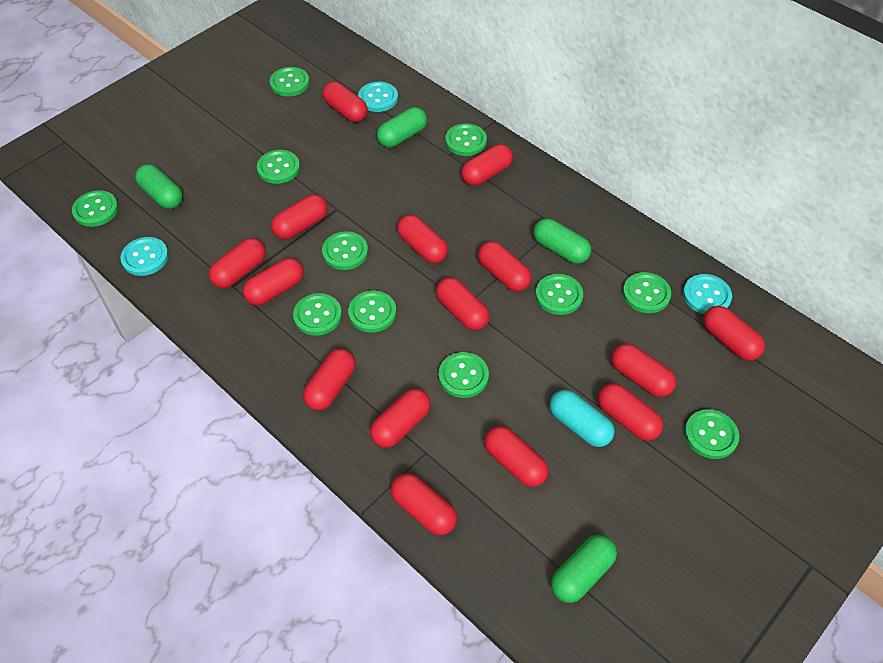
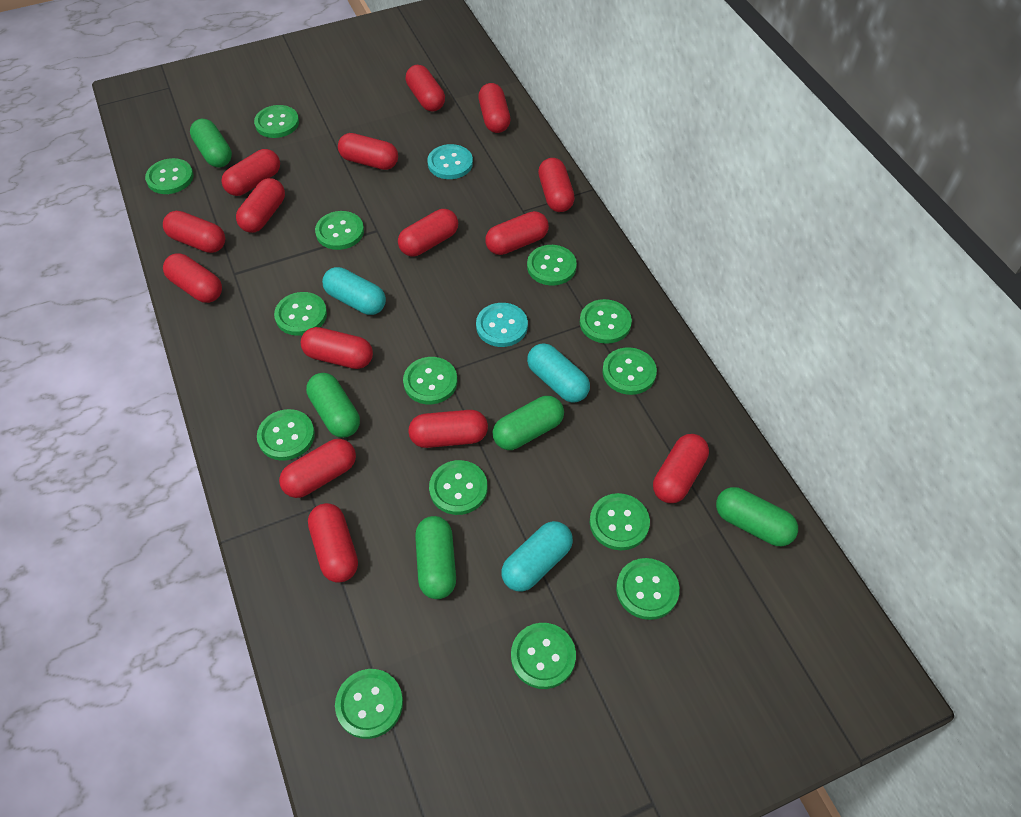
green button: [72,190,119,227] [257,150,300,184] [270,67,310,97] [293,293,342,336] [322,231,368,270] [348,290,396,333] [438,352,489,398] [445,123,487,156] [535,274,583,315] [623,272,671,313] [684,409,739,459] = 11 -> [145,158,194,194] [254,105,299,138] [257,409,315,461] [274,292,327,336] [315,211,364,250] [335,669,403,739] [403,357,457,404] [429,460,488,515] [511,623,576,689] [527,245,577,286] [580,299,632,344] [590,493,650,550] [602,347,657,395] [616,558,680,620] = 14
green capsule: [135,164,183,209] [377,107,427,148] [533,219,591,264] [551,535,617,603] = 4 -> [190,119,232,167] [306,373,360,438] [415,516,456,599] [492,396,564,450] [716,487,798,546] = 5
turquoise button: [120,237,169,276] [358,82,398,112] [683,274,732,314] = 3 -> [427,144,473,179] [476,303,528,347] = 2
turquoise capsule: [549,390,615,447] = 1 -> [322,267,386,315] [501,521,573,592] [527,343,590,403] = 3

